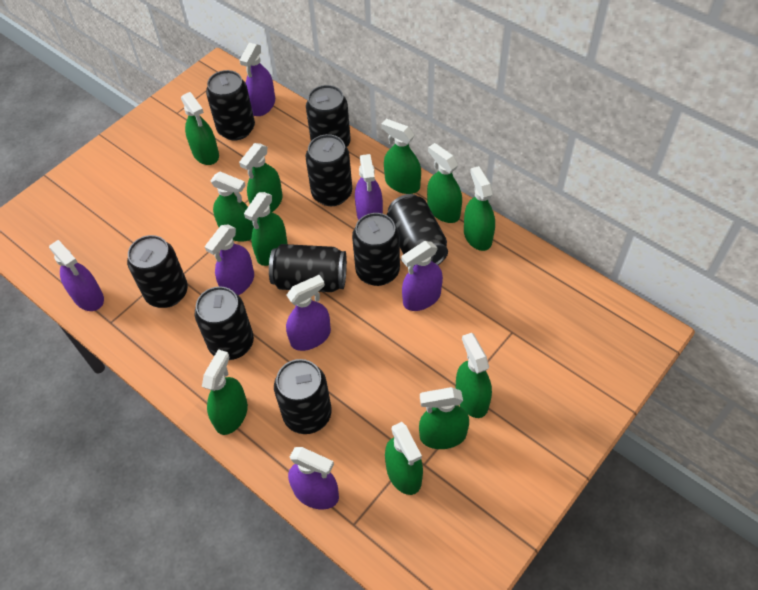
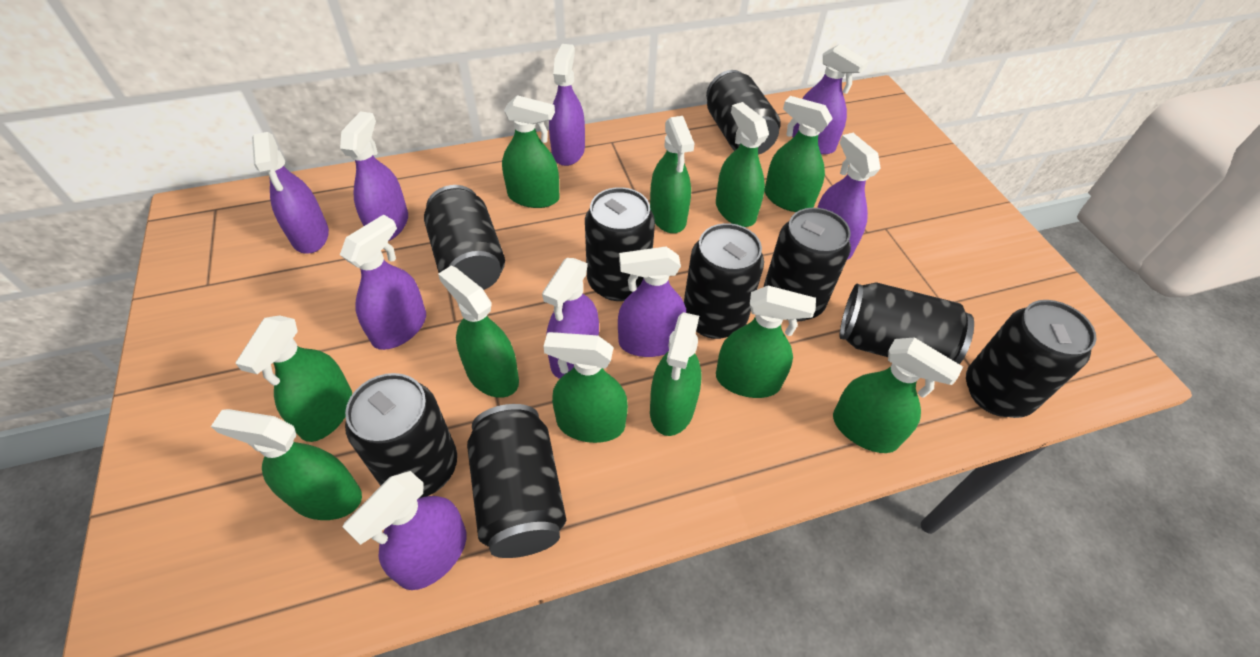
purple spray bottle: [49,240,104,311] [205,225,254,296] [239,43,275,116] [286,275,331,351] [288,447,339,509] [355,154,383,220] [402,241,443,311] = 7 -> [252,132,329,254] [340,111,408,241] [340,215,426,350] [343,471,467,590] [542,258,599,379] [549,44,585,166] [618,247,686,357] [792,44,869,155] [817,133,880,260] = 9

